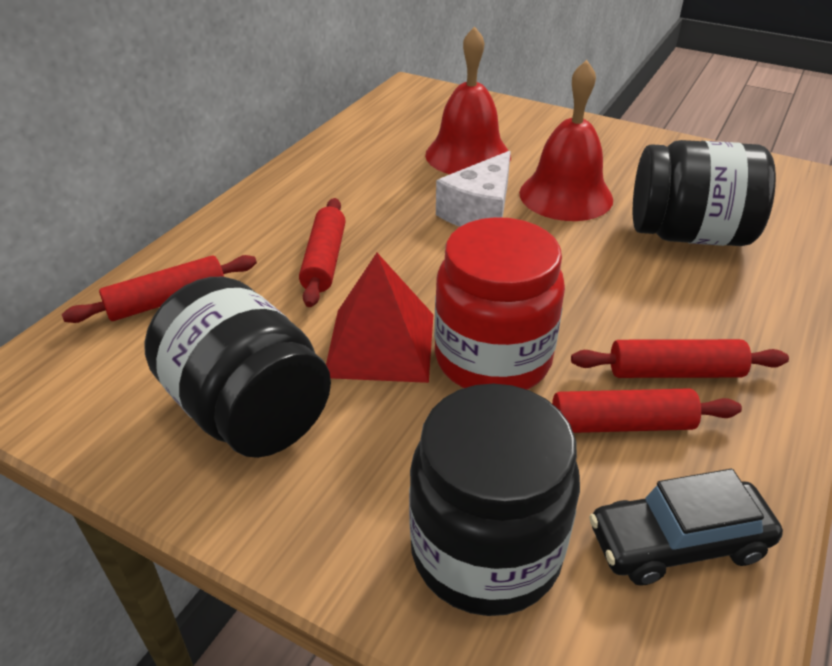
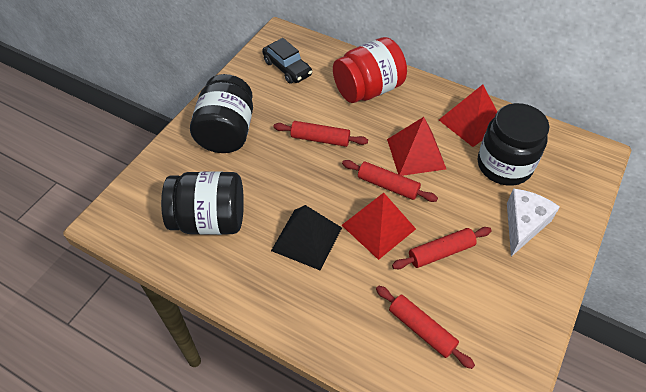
black pyramid: none = 0 -> [271,205,342,271] = 1
red bell: [425,26,511,174] [519,60,613,221] = 2 -> none = 0
red pyramid: [326,253,433,383] = 1 -> [342,193,416,260] [387,117,446,176] [439,85,497,147] = 3

